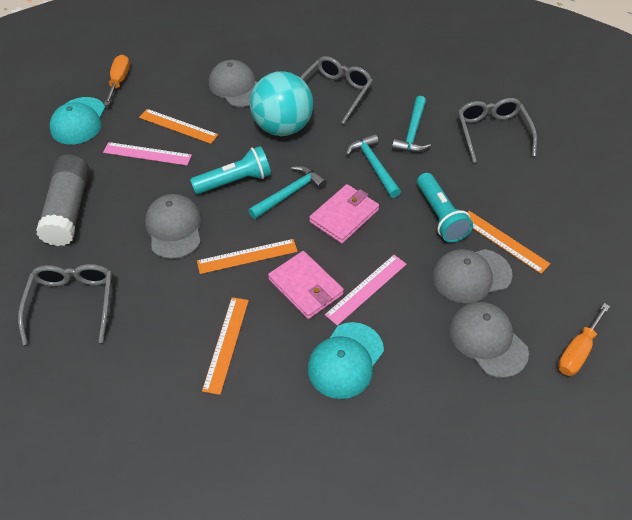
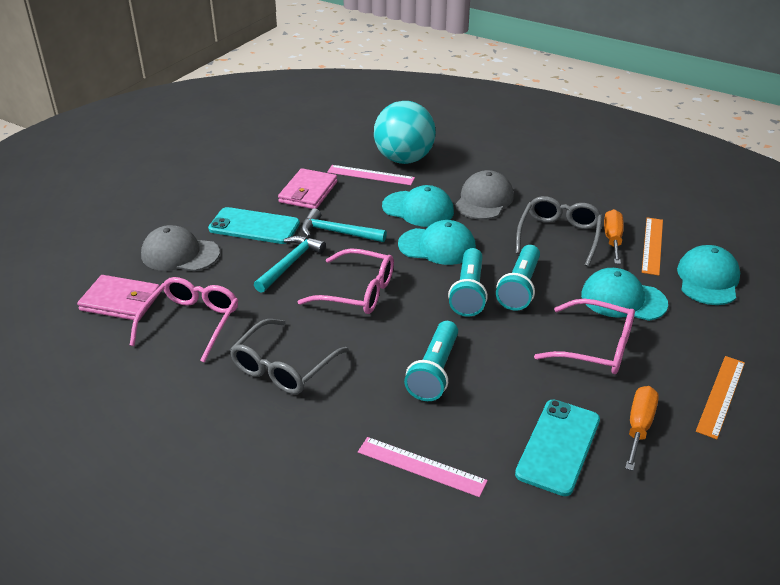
grey cap: [145,194,202,259] [209,60,257,107] [432,249,512,303] [449,302,529,378] = 4 -> [141,225,220,271] [455,170,514,220] = 2
grey glasses: [18,264,112,345] [300,56,373,124] [458,98,537,163] = 3 -> [230,319,349,394] [516,196,603,267] = 2
grey glue stick: [36,154,89,246] = 1 -> none = 0
orange ruler: [139,109,219,144] [197,239,298,274] [202,297,249,395] [467,211,550,274] = 4 -> [642,217,663,276] [696,356,745,439] = 2
pink glasses: none = 0 -> [129,277,238,363] [297,248,394,314] [534,299,635,374] = 3
turquoise cap: [50,97,105,145] [308,322,384,399] = 2 -> [382,185,454,227] [398,220,476,265] [581,268,668,321] [677,245,740,305] = 4
turquoise flashlight: [190,146,271,194] [417,173,473,243] = 2 -> [404,321,458,401] [448,248,488,317] [496,245,540,311] = 3
turquoise hammer: [248,166,327,219] [346,134,401,198] [392,96,431,153] = 3 -> [254,235,326,293] [301,208,387,242] = 2
turquoise phone: none = 0 -> [208,207,300,244] [515,399,600,496] = 2

